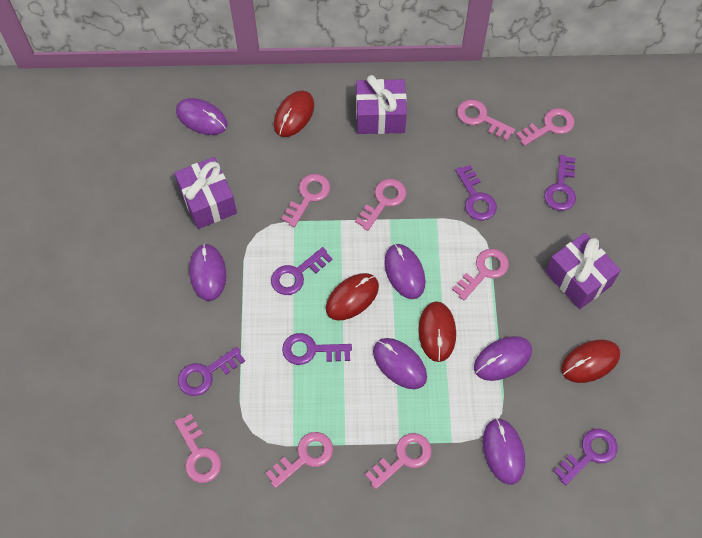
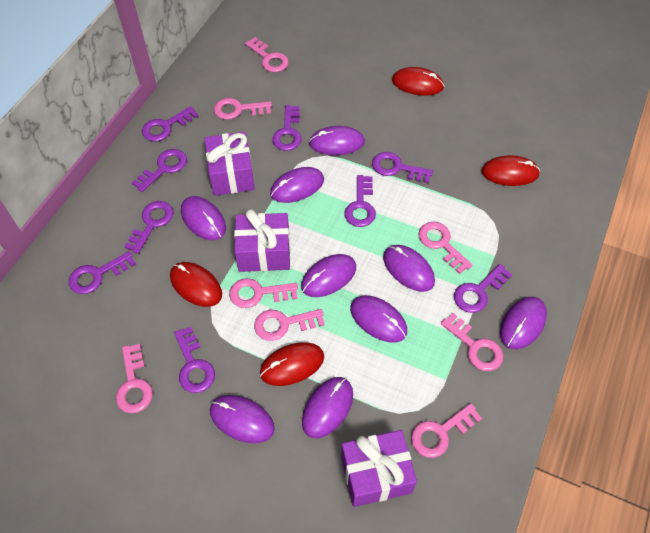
purple key: [178,347,245,396] [271,247,332,295] [282,333,352,365] [455,165,497,221] [544,155,576,211] [553,429,618,485] = 6 -> [69,251,136,294] [124,201,174,254] [132,149,187,192] [142,106,198,142] [174,327,215,393] [272,105,302,151] [344,175,376,227] [372,152,433,183] [454,264,512,313] = 9
purple mouse: [176,98,228,135] [189,244,226,301] [373,338,427,389] [384,244,425,299] [474,336,532,381] [483,418,525,485] = 6 -> [181,196,226,240] [210,395,275,443] [270,167,324,203] [301,254,356,297] [302,377,353,438] [309,126,365,155] [350,296,407,343] [383,245,435,292] [500,297,547,349] = 9

